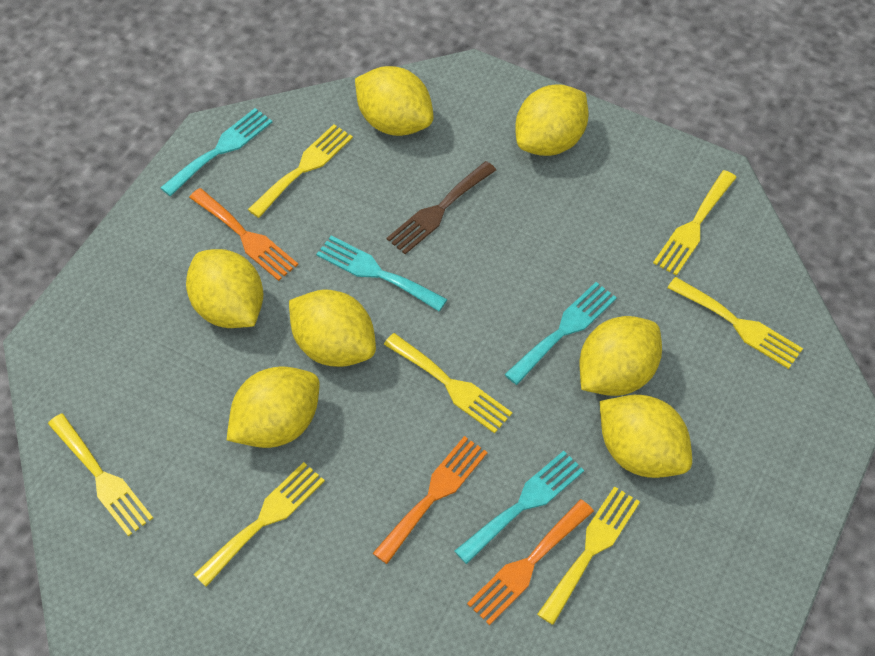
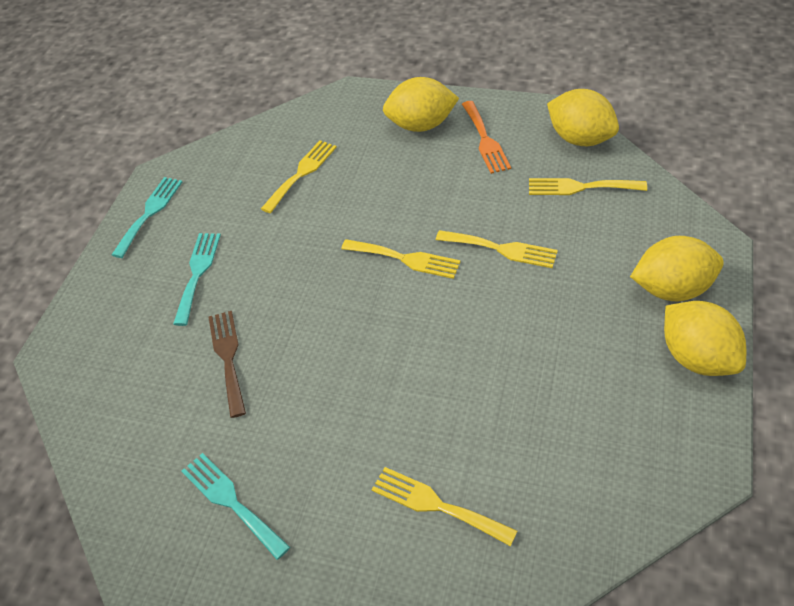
orange fork: [189,188,298,281] [373,436,488,564] [467,499,594,625] = 3 -> [462,101,511,174] = 1
turquoise fork: [160,108,272,196] [316,236,448,311] [454,451,584,564] [504,282,617,385] = 4 -> [112,177,182,258] [173,233,221,326] [182,453,290,560] = 3
yellow fork: [48,413,153,536] [194,462,325,587] [248,124,353,218] [384,333,512,434] [537,486,640,625] [653,170,737,276] [667,277,803,369] = 7 -> [261,140,337,213] [341,239,461,279] [372,467,517,546] [436,230,558,268] [529,178,647,195] = 5
yellow lemon: [186,249,264,328] [227,366,319,448] [289,289,376,367] [355,66,433,136] [515,84,589,156] [580,316,662,396] [600,395,692,478] = 7 -> [383,77,459,132] [547,89,619,146] [630,236,724,302] [664,301,746,376] = 4

